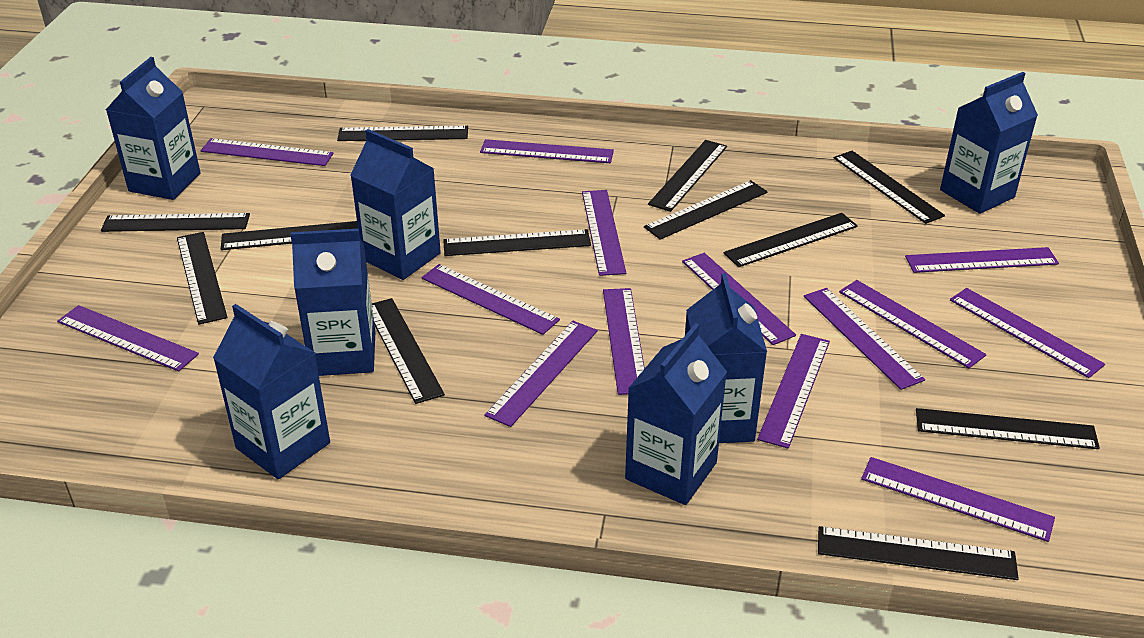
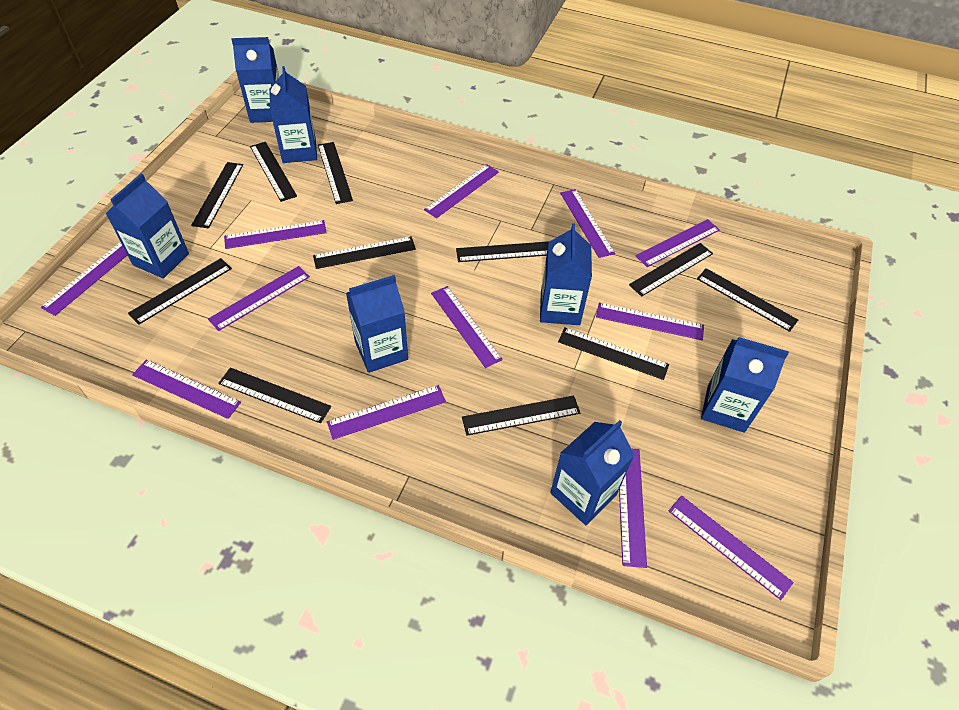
black ruler: [101,213,250,232] [177,232,227,325] [221,221,358,250] [337,126,468,141] [372,298,445,404] [443,229,591,256] [644,180,768,240] [648,140,727,212] [724,213,858,267] [818,526,1019,580] [834,151,945,224] [916,408,1100,449] = 12 -> [128,258,232,325] [191,162,243,229] [218,367,331,423] [250,142,297,202] [313,236,416,269] [318,142,353,204] [456,241,549,262] [462,396,580,436] [558,327,669,380] [629,243,713,297] [697,268,798,332] = 11
purple ruler: [57,305,199,371] [201,138,334,166] [421,264,560,335] [480,139,614,163] [484,321,598,427] [582,190,626,276] [603,288,645,395] [682,253,796,345] [757,334,830,449] [804,288,925,390] [839,280,986,369] [861,457,1055,542] [905,247,1059,273] [950,288,1105,378] = 14 -> [41,242,127,316] [132,360,241,419] [208,266,310,331] [224,220,327,249] [327,385,446,440] [424,164,499,218] [431,286,503,368] [560,189,615,258] [596,303,704,340] [619,449,647,568] [635,219,720,267] [669,496,793,600] = 12

